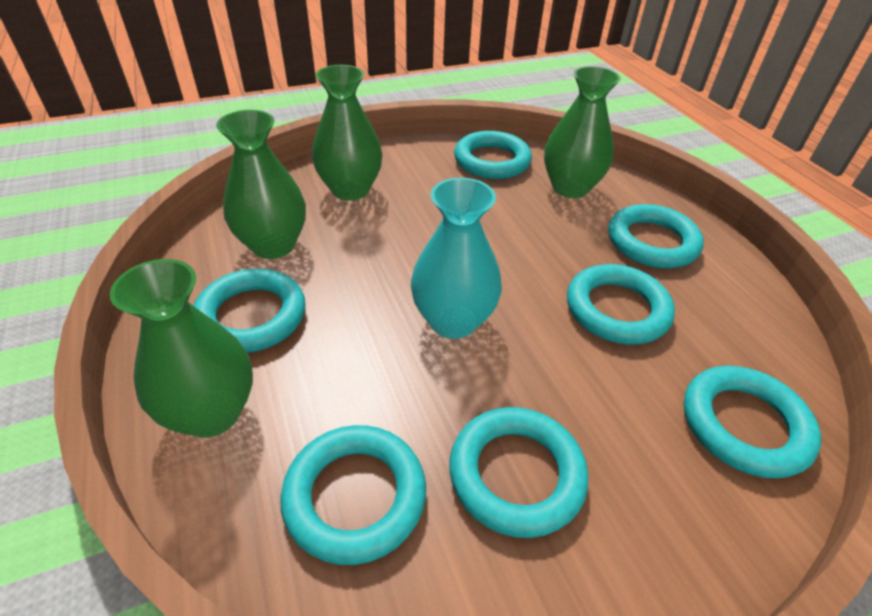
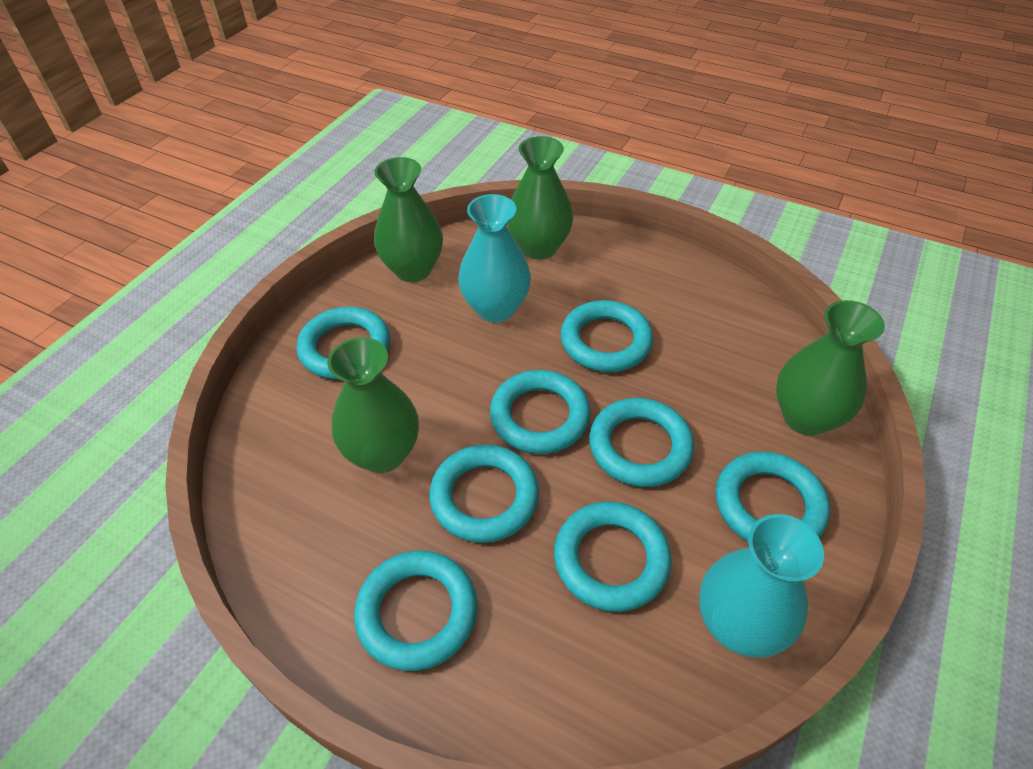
turquoise ring: [193,269,305,353] [281,425,426,565] [449,407,588,538] [454,131,532,179] [567,264,675,345] [608,204,704,268] [684,365,821,479] = 7 -> [297,307,390,379] [354,551,477,671] [429,444,539,543] [490,370,591,454] [554,502,672,612] [561,300,653,372] [589,398,694,487] [716,451,830,542] = 8
turquoise vase: [411,178,502,339] = 1 -> [458,194,531,322] [699,514,824,658] = 2

